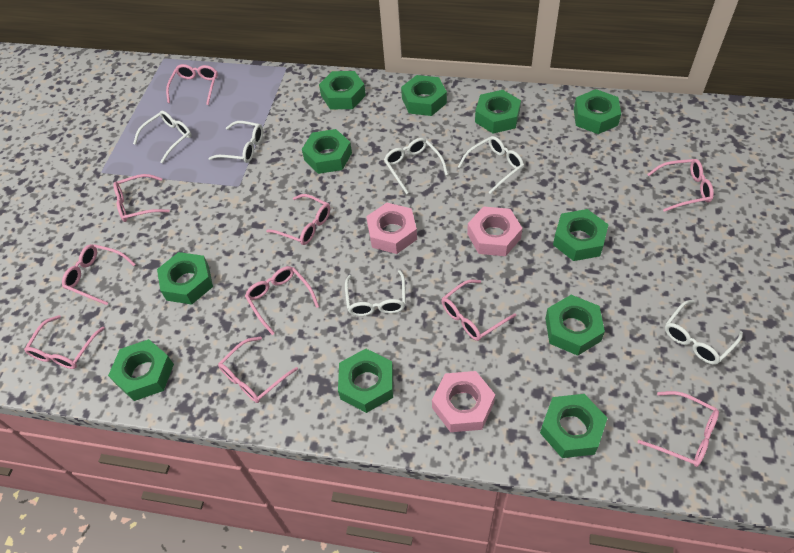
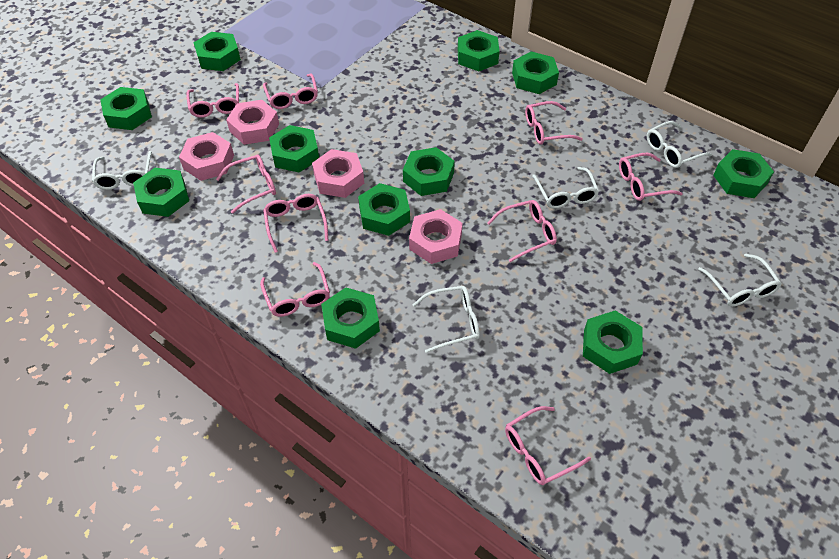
pink glasses: [24,315,105,369] [62,244,136,305] [113,174,170,222] [166,64,218,105] [218,337,298,403] [245,266,319,335] [266,194,330,245] [442,279,516,341] [638,391,719,467] [647,159,714,212] = 10 -> [186,83,239,118] [216,155,276,214] [260,262,330,317] [263,74,318,109] [263,194,328,253] [487,200,557,262] [505,406,591,485] [525,101,583,145] [619,153,683,201] = 9
pink nut: [366,203,417,254] [432,371,495,432] [467,206,522,256] = 3 -> [179,132,234,181] [226,100,279,145] [312,149,364,198] [409,209,463,264] = 4
white glasses: [133,111,192,163] [208,121,263,163] [345,270,406,316] [384,138,448,194] [458,136,524,194] [665,300,743,365] = 6 -> [92,151,152,190] [413,286,480,353] [532,167,599,209] [647,121,712,168] [699,254,782,307] = 5

